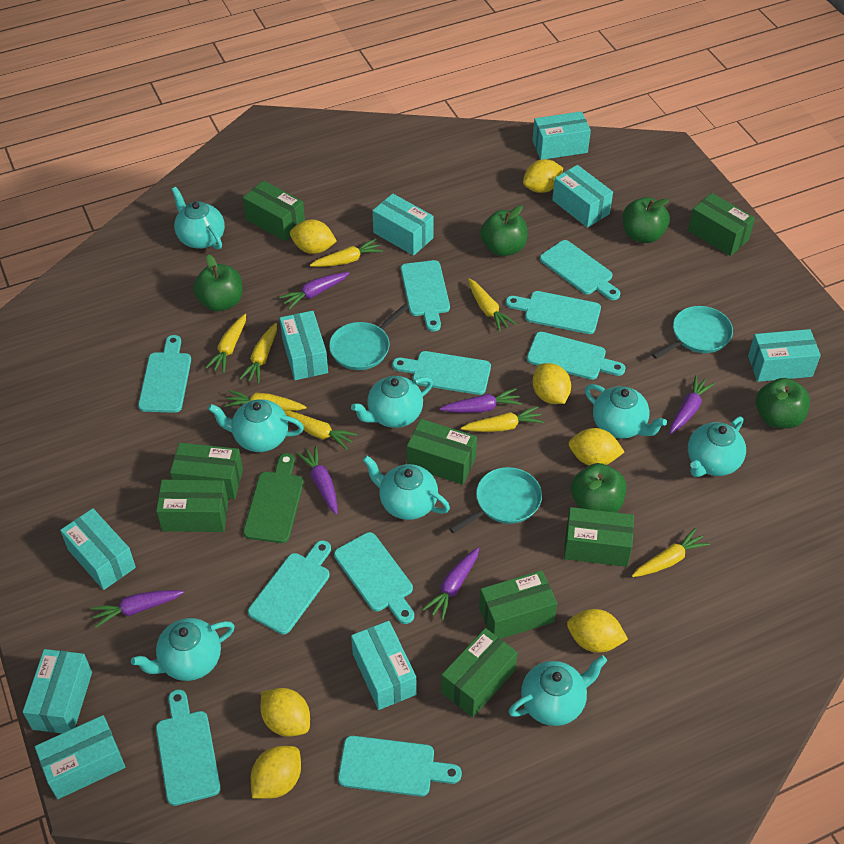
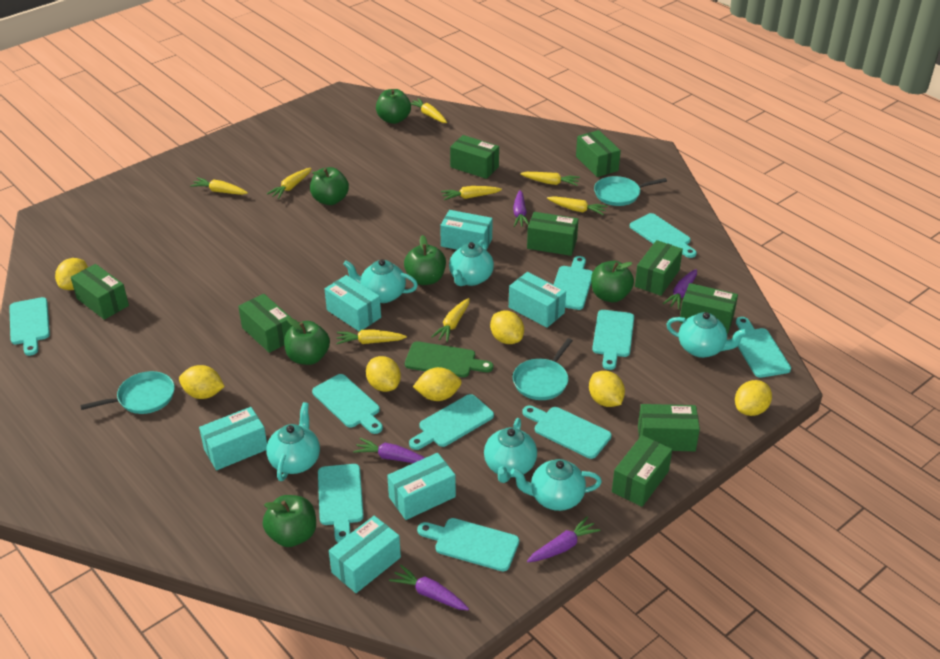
green apple: [193,254,242,311] [480,205,527,256] [571,463,626,512] [622,197,670,243] [756,378,810,429] = 5 -> [263,495,316,547] [284,318,330,365] [310,167,349,205] [376,89,411,124] [404,235,446,285] [591,261,634,302] = 6
green box: [156,480,228,532] [170,443,243,499] [243,180,305,241] [407,419,477,485] [441,628,518,717] [479,570,557,639] [564,507,634,567] [688,193,755,256] = 8 -> [71,264,129,320] [238,294,292,353] [450,135,499,179] [527,212,578,256] [576,130,621,177] [612,435,672,507] [635,240,683,296] [638,404,700,451] [679,283,738,334] = 9
purple carrot: [91,590,184,628] [279,272,350,310] [296,446,337,514] [422,548,479,620] [440,388,522,413] [670,375,715,434] = 6 -> [353,438,425,463] [389,565,469,610] [513,190,529,227] [527,517,601,562] [663,269,697,309] = 5
turquoise box: [23,649,92,733] [35,715,125,799] [60,508,136,590] [280,311,328,380] [351,621,416,710] [372,194,434,256] [532,111,591,160] [552,165,613,228] [748,329,821,382] = 9 -> [199,407,267,470] [325,275,381,332] [329,516,401,593] [387,453,456,520] [440,210,493,250] [509,272,566,328] = 6
turquoise teapot: [131,618,235,681] [171,187,225,250] [208,399,304,452] [351,376,433,428] [363,456,450,520] [508,655,607,726] [585,384,667,439] [688,417,746,477] = 8 -> [266,402,320,481] [343,259,418,303] [449,239,494,286] [484,418,537,483] [510,459,602,511] [666,312,748,358] = 6

